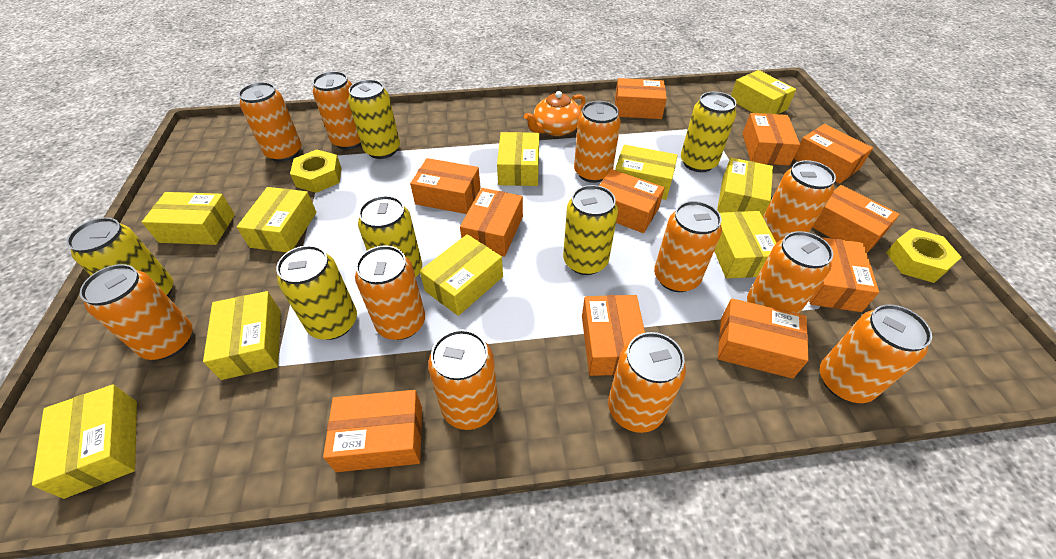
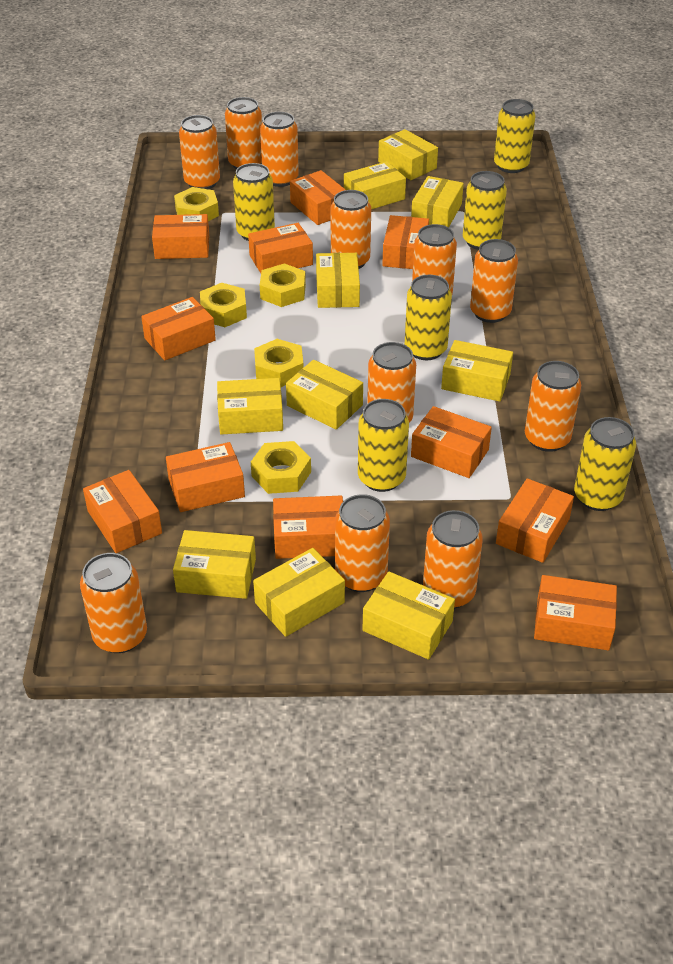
orange teapot: [524,91,586,136] = 1 -> none = 0
yellow nut: [290,149,341,193] [886,228,962,283] = 2 -> [174,187,219,221] [200,283,247,327] [251,441,311,494] [254,339,304,387] [260,263,306,307] = 5

